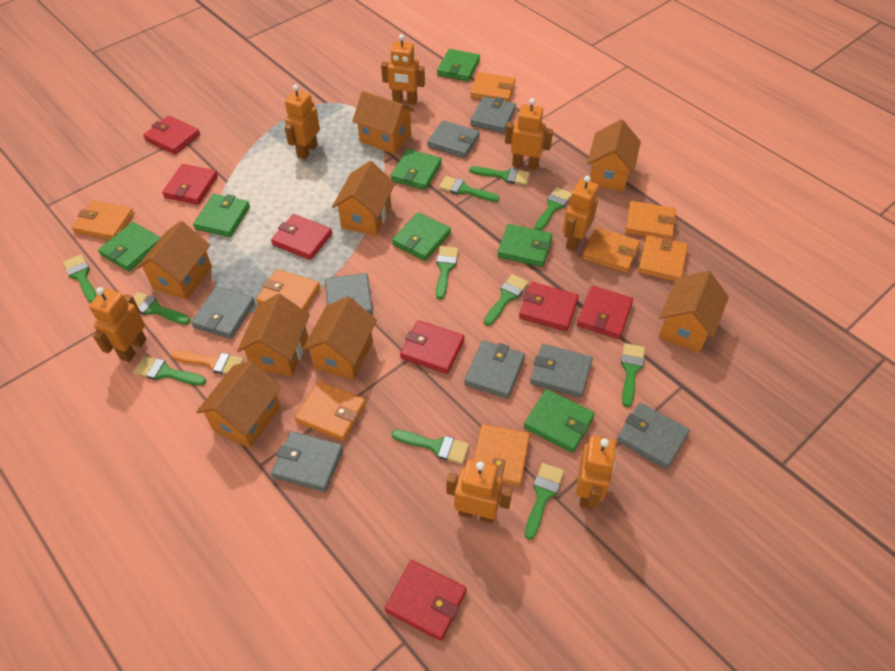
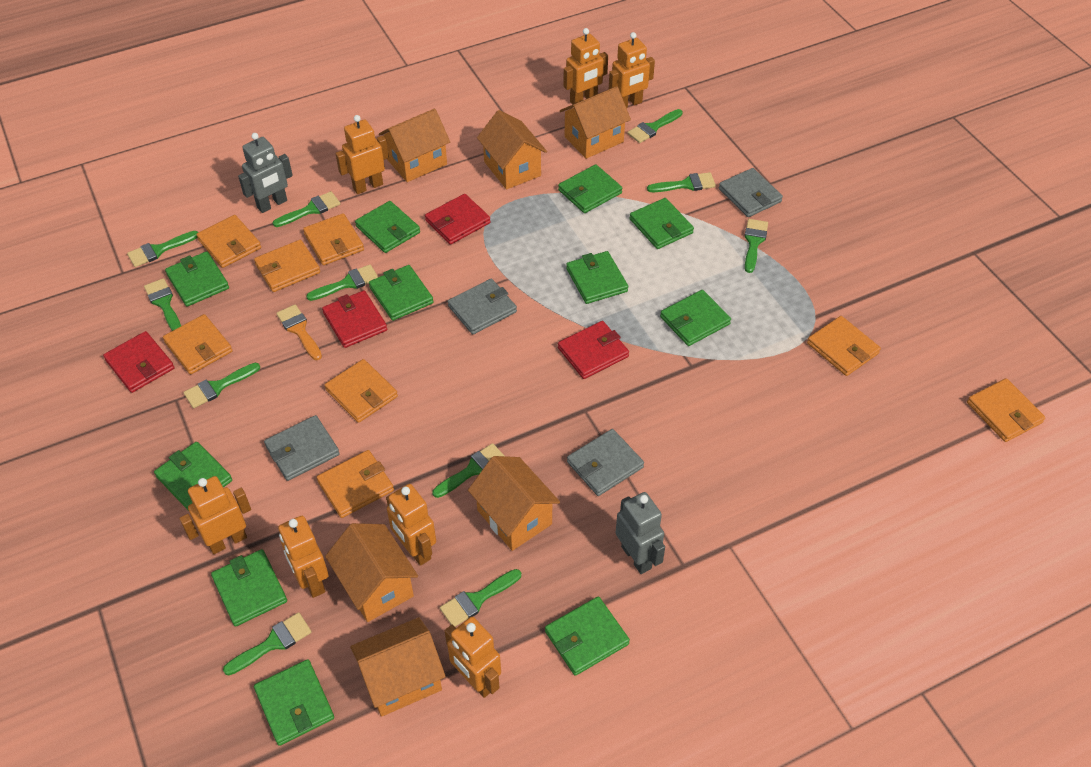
green wallet: [98,222,161,271] [193,194,250,237] [391,149,442,190] [392,212,451,261] [437,49,480,81] [497,224,553,267] [524,389,595,453] = 7 -> [154,442,232,511] [165,251,229,307] [211,549,287,627] [254,659,334,746] [355,201,420,253] [369,265,434,321] [545,596,630,676] [558,164,623,213] [566,251,628,304] [630,198,694,249] [660,290,731,346] = 11
grey robot: none = 0 -> [238,133,293,213] [616,492,665,574] = 2
grey wallet: [191,286,255,339] [271,431,343,492] [325,273,373,315] [427,120,480,158] [464,341,525,399] [470,96,516,133] [530,344,593,398] [617,403,690,469] = 8 -> [264,415,340,481] [448,279,517,334] [567,429,644,496] [719,168,783,217] = 4
orange house: [136,221,212,300] [196,361,282,448] [237,294,310,377] [302,296,377,380] [332,161,395,236] [352,91,415,154] [587,119,641,192] [659,271,729,353] = 8 -> [325,523,418,622] [350,617,446,717] [379,109,450,182] [468,456,560,551] [477,110,547,189] [560,86,631,159] = 6
red wallet: [143,116,200,154] [162,164,218,205] [271,214,332,260] [385,560,467,641] [400,320,464,374] [519,282,579,331] [577,286,633,339] = 7 -> [103,331,174,393] [322,291,387,348] [425,194,491,245] [558,321,629,379] = 4

